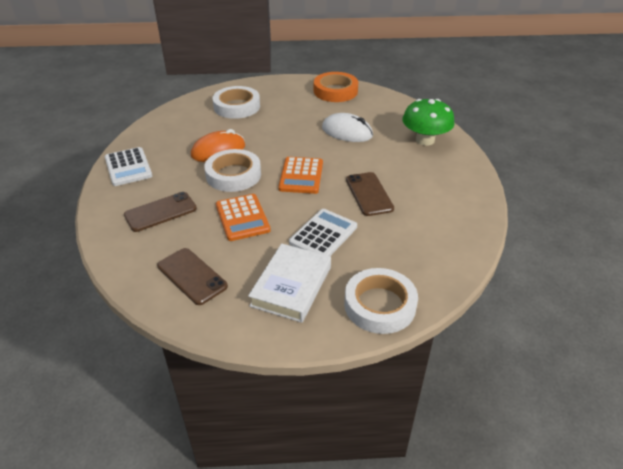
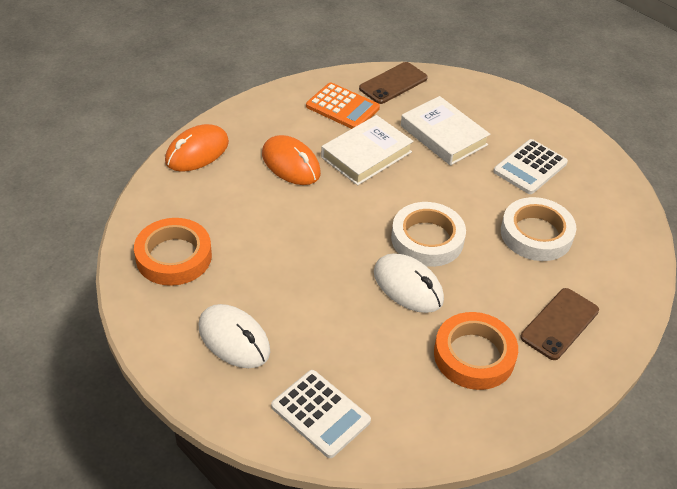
brown phone: [124,192,197,232] [157,248,228,305] [346,172,394,216] = 3 -> [359,62,428,104] [520,288,599,360] = 2
green mushroom: [402,99,455,146] = 1 -> none = 0
orange calculator: [216,194,271,241] [278,157,323,194] = 2 -> [306,82,380,129] = 1
orange mouse: [191,129,245,162] = 1 -> [165,124,229,172] [262,135,321,185] = 2
orange tape: [314,72,358,102] = 1 -> [134,218,212,286] [434,312,518,390] = 2
white book: [248,243,331,323] = 1 -> [321,115,413,185] [401,96,490,166] = 2
white mouse: [322,113,373,142] = 1 -> [199,304,270,368] [374,253,444,313] = 2
white tape: [204,149,261,192] [212,86,260,119] [344,268,418,334] = 3 -> [391,202,466,267] [501,197,576,261] = 2

